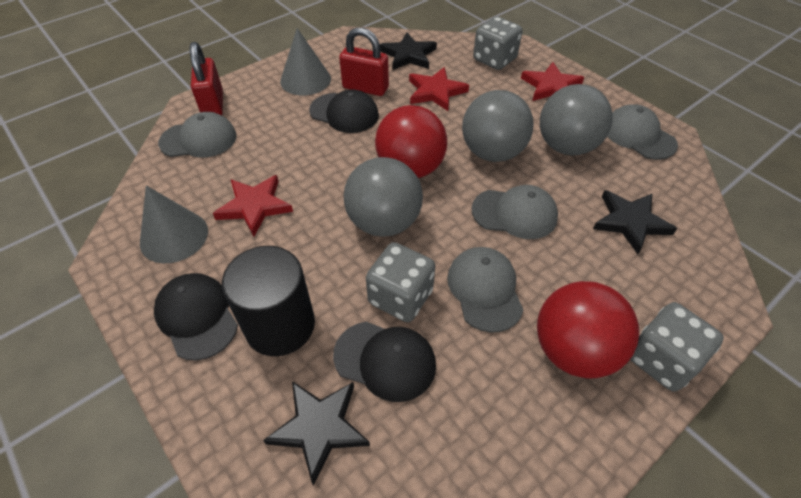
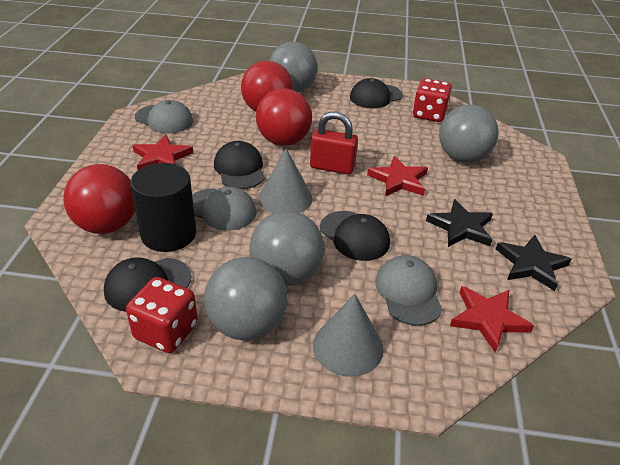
black cap: [154,273,238,361] [309,90,379,133] [333,322,436,402] = 3 -> [104,257,192,312] [214,141,265,189] [320,211,390,261] [350,78,403,108] = 4
black star: [263,381,370,486] [380,33,437,70] [593,190,677,254] = 3 -> [426,199,493,247] [496,235,572,291] = 2
grey ball: [344,157,423,237] [462,90,534,162] [540,84,613,155] = 3 -> [204,257,288,340] [250,211,325,286] [269,42,317,92] [439,105,499,163] = 4
grey cap: [158,112,237,158] [447,247,524,333] [472,185,558,239] [607,104,678,160] = 4 -> [135,100,193,134] [192,187,257,231] [375,255,443,326] = 3
grey dice: [366,242,435,322] [473,16,523,70] [630,302,724,392] = 3 -> none = 0
red ball: [375,105,447,178] [537,281,639,378] = 2 -> [63,164,135,234] [241,61,293,111] [256,88,312,146] = 3
red dice: none = 0 -> [126,277,198,353] [413,78,452,122] = 2
red padlock: [190,42,223,115] [339,27,389,96] = 2 -> [310,112,358,175] = 1

